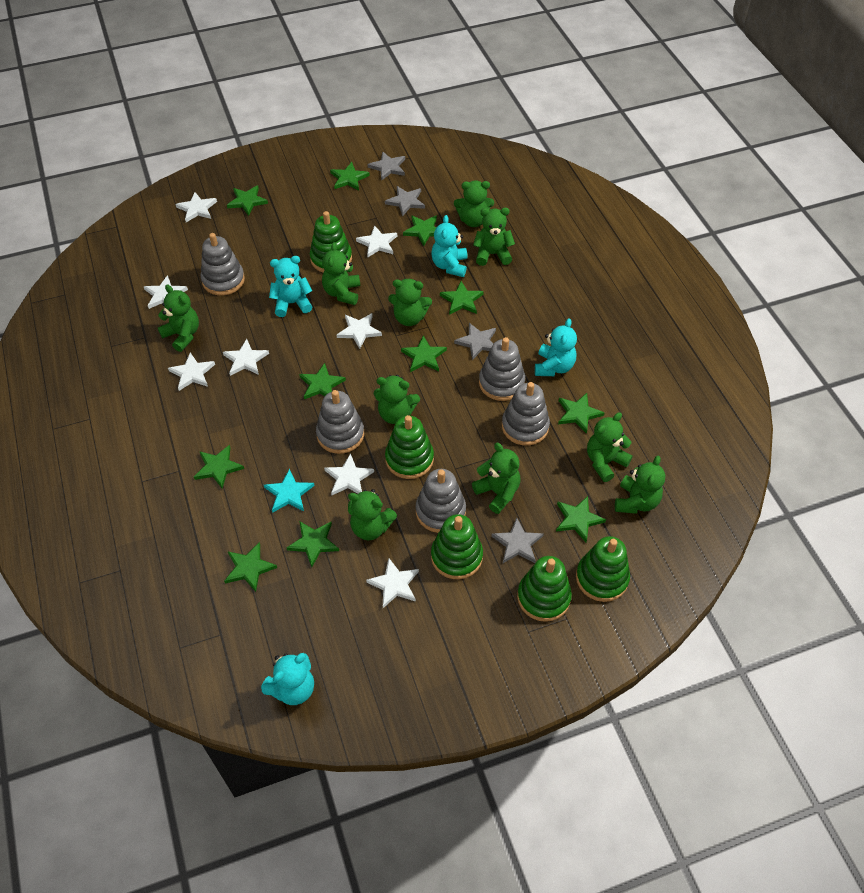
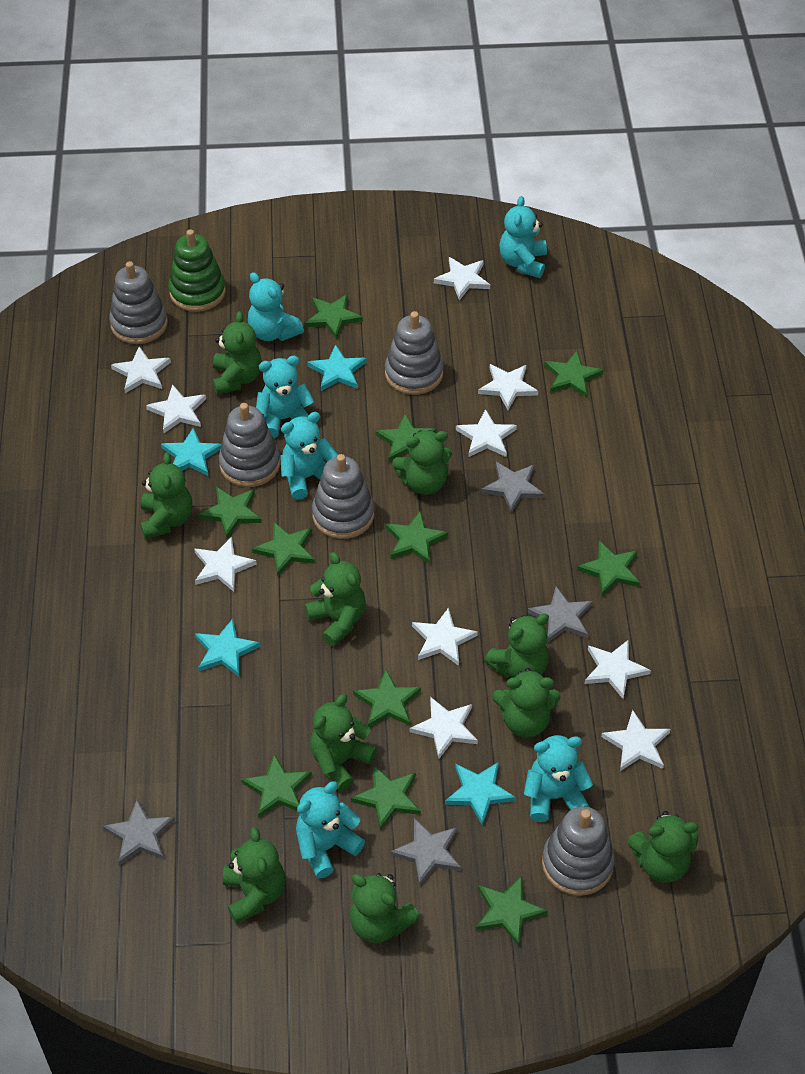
green stacking toy: [310,211,352,273] [385,415,434,479] [431,514,483,579] [517,556,572,622] [576,536,630,602] = 5 -> [168,229,226,312] = 1
turquoise star: [264,469,315,513] = 1 -> [161,427,221,476] [195,619,261,677] [307,344,367,391] [445,762,516,825] = 4
turquoise teddy bear: [261,653,314,705] [269,256,312,317] [431,215,468,277] [535,318,577,376] = 4 -> [248,272,304,341] [256,356,314,438] [280,412,338,500] [296,781,365,878] [500,196,547,278] [524,735,593,822] = 6
white star: [144,275,188,309] [168,352,215,391] [176,192,217,222] [223,339,269,376] [324,453,374,496] [337,313,382,349] [356,225,397,258] [366,558,419,608] = 8 -> [111,346,171,393] [146,384,206,433] [194,537,257,592] [410,697,478,759] [412,608,478,666] [434,257,490,301] [456,409,517,457] [478,364,538,410] [584,639,651,699] [601,710,671,771] = 10

